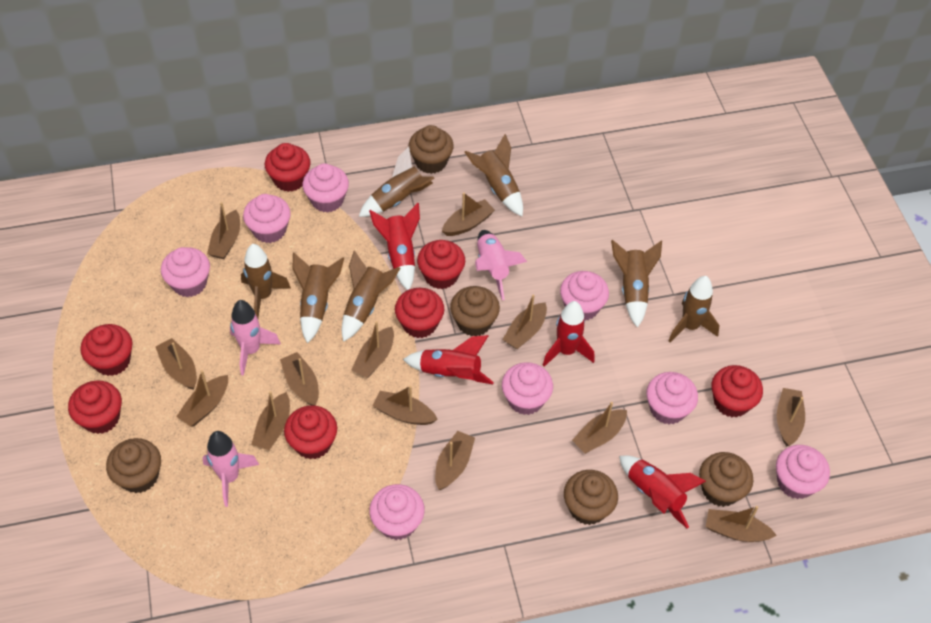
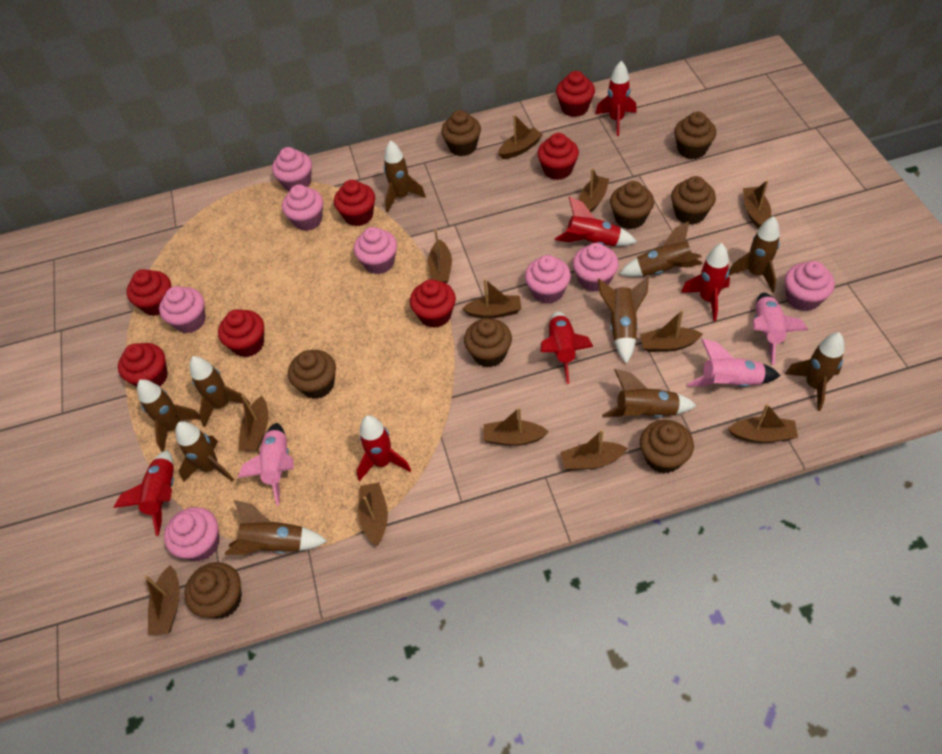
brown boat: [156,338,197,390] [176,370,228,426] [207,202,240,259] [251,391,290,450] [280,352,319,406] [351,321,394,378] [373,386,438,425] [435,431,475,490] [442,192,495,236] [502,294,547,349] [572,402,627,454] [706,506,777,542] [777,388,805,446] = 13 -> [144,565,180,635] [238,395,269,451] [358,482,388,546] [428,229,452,284] [462,279,521,319] [483,407,549,446] [498,115,543,159] [560,429,628,470] [579,168,609,212] [640,310,703,352] [728,404,798,443] [743,180,771,229] = 12
brown cupcake: [106,438,161,493] [409,125,454,174] [450,286,500,336] [564,470,618,525] [699,452,753,507] = 5 -> [184,562,242,619] [288,350,336,399] [441,110,481,156] [464,318,512,367] [610,181,654,229] [640,420,694,473] [671,176,716,225] [674,112,716,159] = 8
brown rocket: [241,244,291,318] [292,253,344,344] [342,250,400,342] [359,147,435,217] [465,134,523,216] [611,240,662,328] [668,276,719,342] = 7 -> [137,379,200,452] [175,421,234,482] [190,356,250,427] [225,500,327,555] [384,140,426,213] [598,277,649,364] [602,369,697,418] [619,221,703,277] [729,216,780,293] [785,332,844,411] = 10
red rocket: [369,203,420,290] [403,335,494,384] [543,301,595,367] [619,455,706,529] = 4 -> [114,450,174,536] [357,415,411,481] [541,311,594,384] [555,197,637,246] [595,61,637,136] [681,243,730,321] = 6

